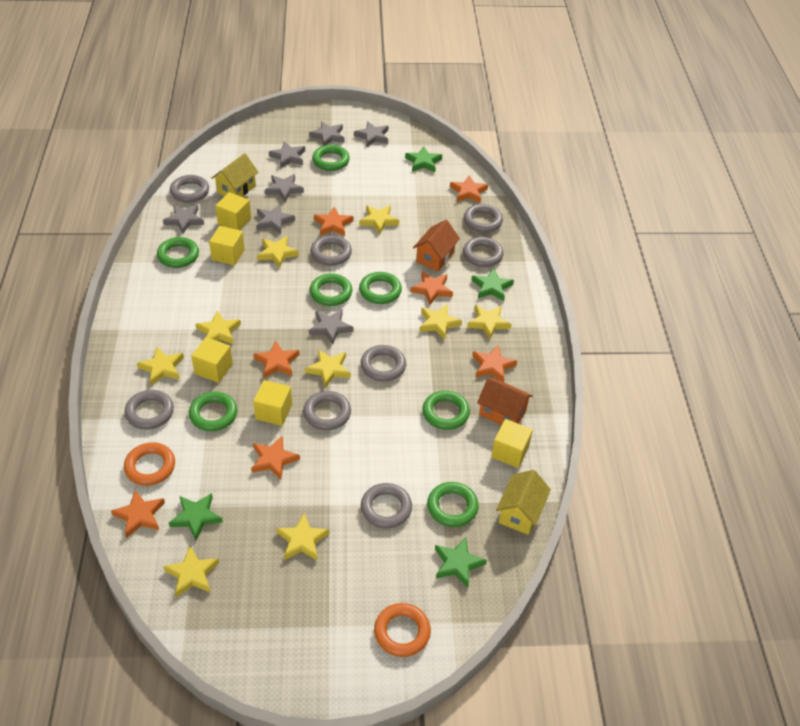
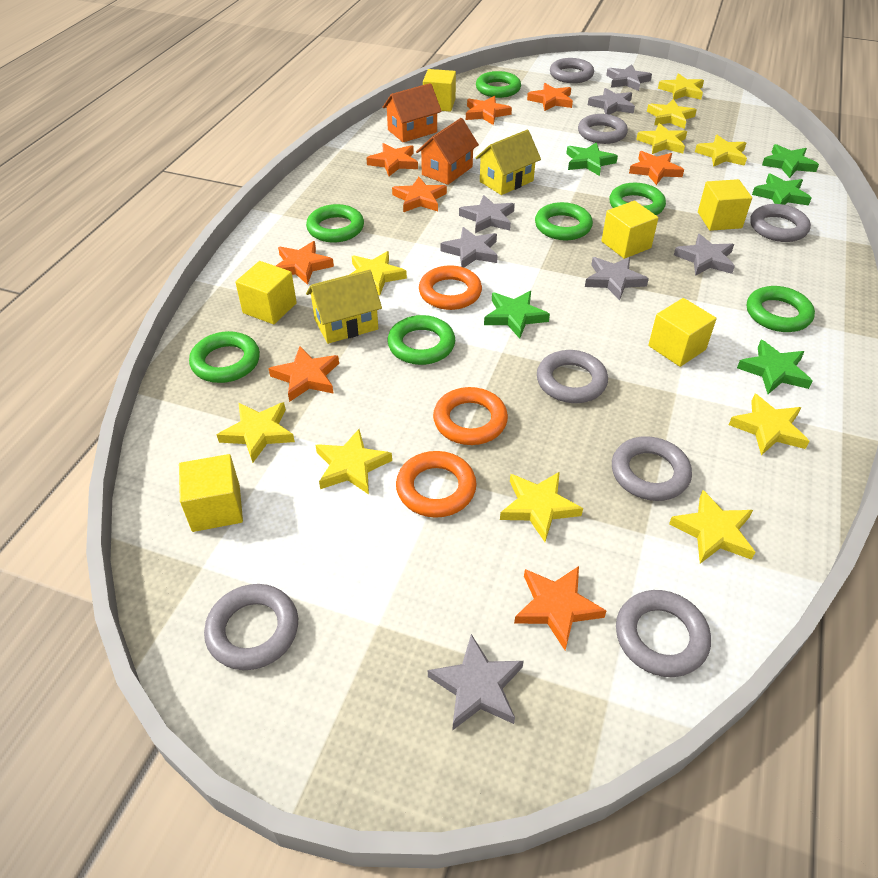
green star: [169,493,223,540] [405,146,442,172] [435,537,487,588] [471,268,514,301] = 4 -> [484,291,550,339] [566,142,618,176] [737,340,812,394] [752,173,811,206] [762,144,819,178] = 5
grey ring: [125,390,174,430] [170,175,209,203] [303,391,351,430] [311,235,352,266] [361,345,406,382] [361,483,412,529] [463,237,504,267] [464,204,503,233] = 8 -> [204,584,298,670] [537,350,608,403] [550,58,594,83] [578,114,628,144] [612,436,692,501] [616,590,711,677] [750,204,811,242] = 7
orange ring: [124,442,175,486] [374,603,431,657] = 2 -> [396,451,476,518] [419,265,482,310] [433,387,508,445] = 3
orange star: [111,490,165,538] [251,435,300,480] [253,340,300,378] [314,207,354,236] [410,272,453,305] [450,175,488,203] [472,345,517,382] = 7 -> [268,346,339,402] [276,241,334,285] [367,143,418,176] [392,177,447,212] [466,96,512,125] [514,566,607,650] [527,83,573,111] [629,151,684,185] = 8
yellow cube: [191,337,233,383] [209,226,245,265] [215,192,251,230] [253,380,292,426] [491,419,533,468] = 5 -> [179,454,243,532] [235,261,297,324] [423,69,456,111] [601,201,658,259] [648,298,716,367] [698,179,752,231] = 6
yellow star: [137,347,184,385] [163,546,219,597] [195,311,241,344] [257,236,299,268] [276,513,329,561] [305,349,351,388] [359,205,399,234] [419,304,462,340] [467,305,512,339] = 9 -> [217,402,295,463] [315,429,392,494] [349,251,407,296] [500,472,583,542] [636,123,687,154] [647,99,697,129] [658,73,704,100] [669,490,755,564] [695,135,747,167] [729,394,809,455] = 10

